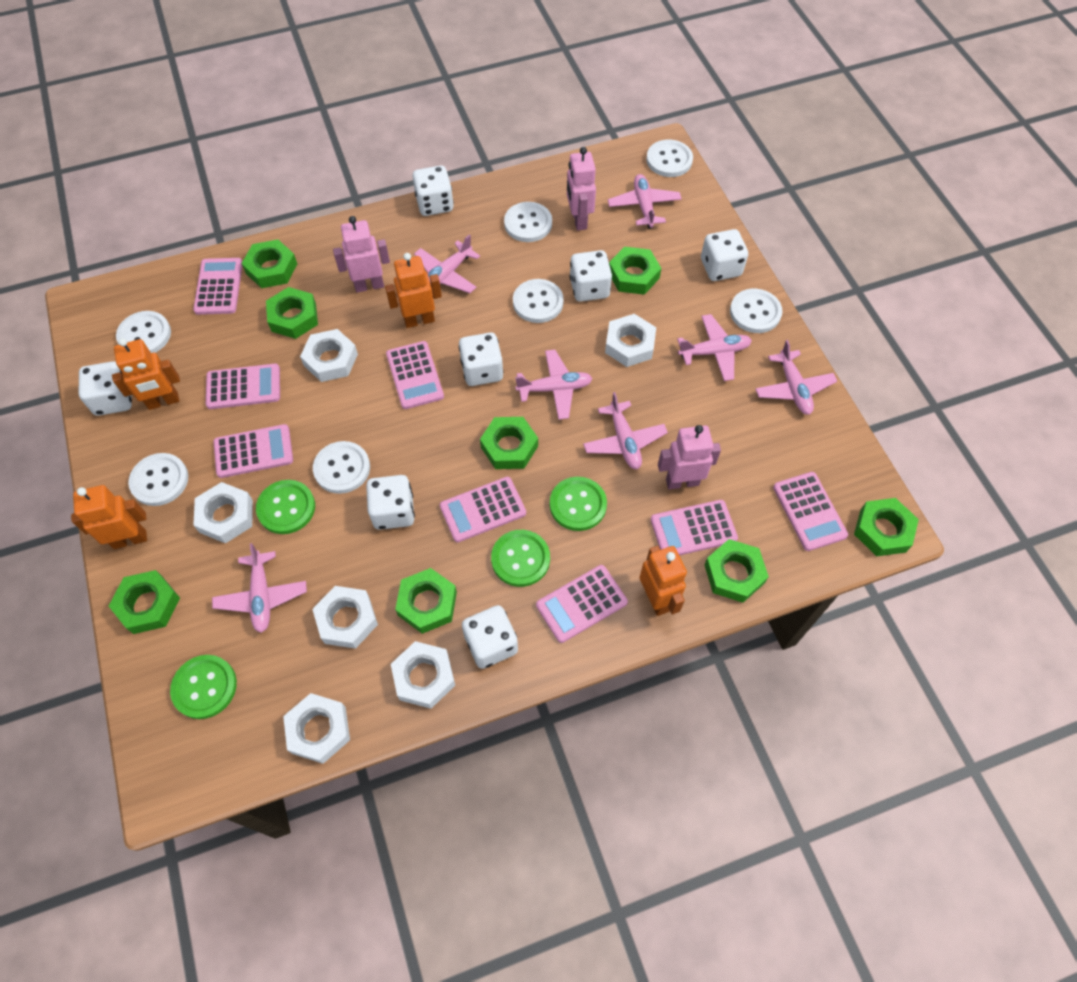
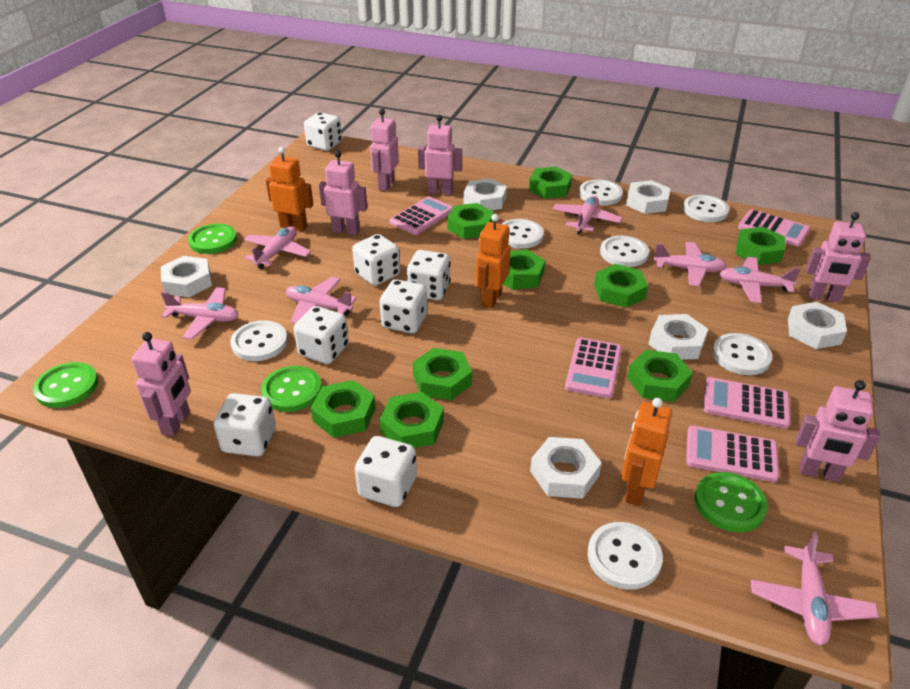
green nut: [109,570,180,634] [241,239,297,288] [266,287,318,339] [395,568,457,634] [480,417,538,469] [609,247,661,295] [704,539,769,603] [854,498,919,556] = 8 -> [311,380,376,438] [379,392,444,448] [413,348,472,400] [447,203,494,239] [503,249,545,290] [529,167,572,199] [594,264,648,308] [627,350,693,402] [736,227,785,265] = 9
orange robot: [71,485,147,549] [112,338,180,410] [385,253,442,328] [640,546,687,616] = 4 -> [266,147,314,231] [476,214,511,308] [621,398,672,506] = 3
pink calculator: [193,258,242,315] [206,364,280,409] [213,424,293,478] [386,341,444,409] [440,477,526,542] [536,565,628,643] [650,500,738,555] [773,472,848,551] = 8 -> [390,196,453,235] [565,338,622,398] [686,426,779,482] [703,377,791,428] [738,209,810,247] = 5
pink robot: [333,216,390,293] [567,147,596,231] [658,425,721,489] = 3 -> [132,332,191,436] [319,151,367,235] [370,109,399,191] [418,115,462,195] [796,380,880,482] [806,212,871,302] = 6

